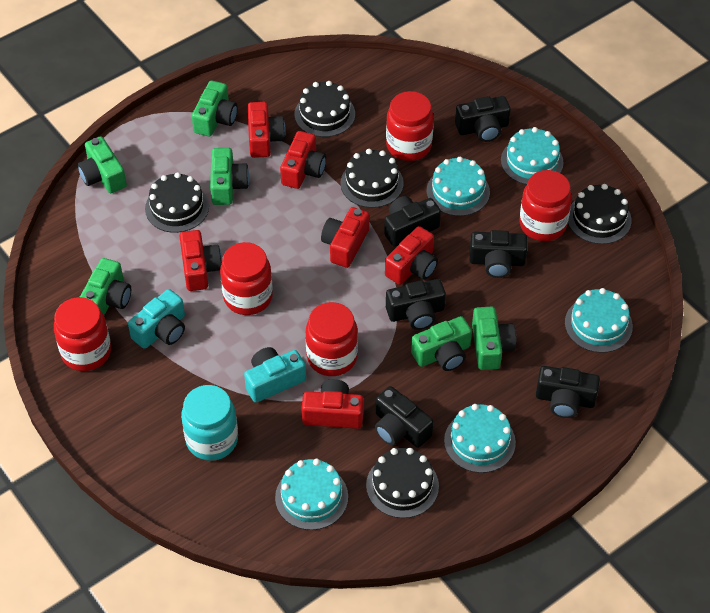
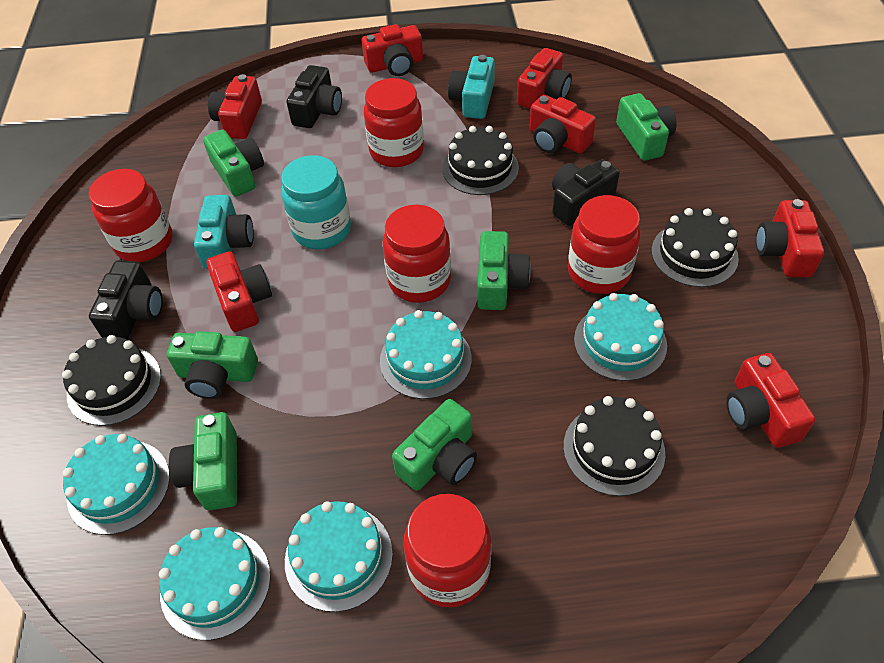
black cake: [145,172,209,233] [295,81,355,137] [340,149,404,208] [366,448,439,518] [568,184,631,244] = 5 -> [62,335,161,426] [442,126,519,195] [563,396,665,496] [651,208,739,287] = 4
black camera: [375,386,433,448] [384,196,441,247] [386,279,446,330] [455,96,511,142] [469,230,528,278] [536,366,600,418] = 6 -> [89,260,163,340] [286,65,342,128] [552,159,620,226] = 3
red camera: [179,230,222,291] [248,102,286,158] [280,131,326,189] [301,379,364,429] [321,207,369,268] [385,226,438,285] = 6 -> [206,251,272,332] [208,74,262,139] [362,24,423,76] [517,48,572,109] [529,95,596,154] [726,353,815,448] [756,199,824,277] = 7

